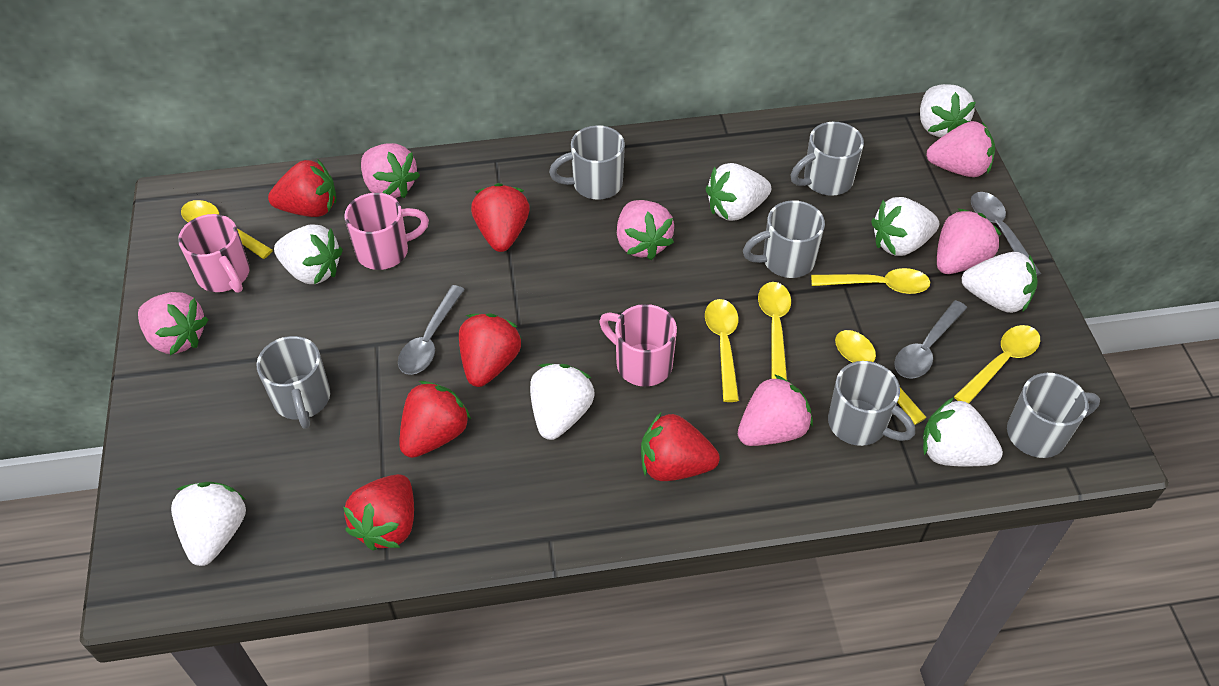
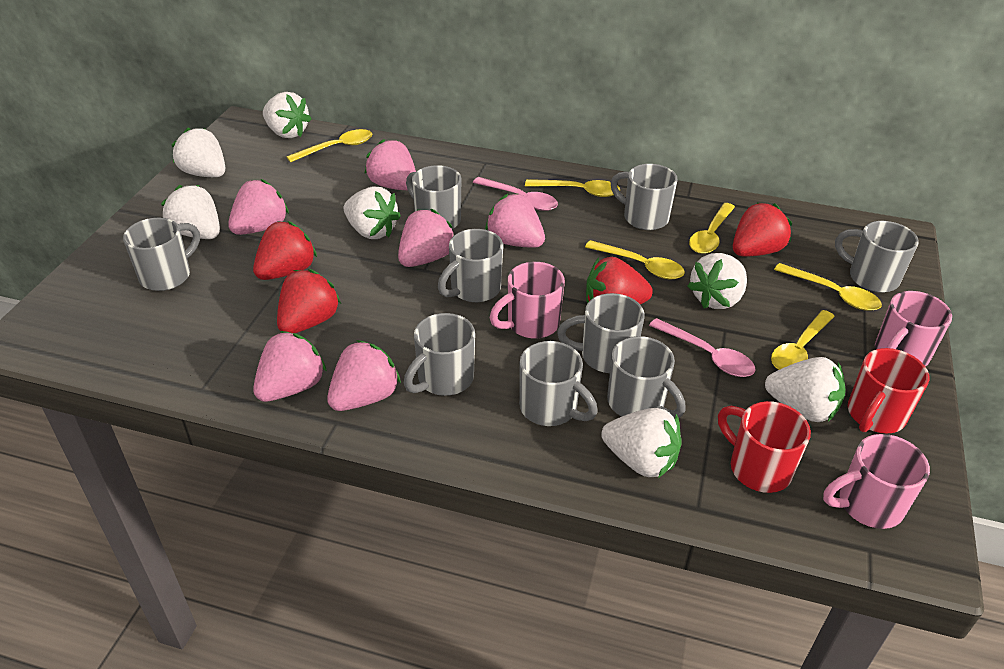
grey mug: [257,336,330,429] [549,125,625,200] [743,200,825,278] [791,122,864,196] [828,361,915,446] [1007,373,1100,458] = 6 -> [123,218,200,291] [404,313,475,396] [406,165,461,229] [438,229,503,302] [519,341,598,426] [557,293,645,373] [607,336,686,419] [610,164,678,230] [835,221,919,293] = 9
grey spoon: [398,285,465,375] [894,300,967,379] [971,192,1041,276] = 3 -> none = 0
pink spoon: none = 0 -> [473,177,558,211] [649,318,756,377] = 2
red mug: none = 0 -> [718,401,811,493] [848,348,929,433] = 2
red strawberry: [268,160,337,217] [343,474,414,551] [399,381,471,458] [459,313,521,387] [471,183,530,252] [641,413,720,481] = 6 -> [253,221,317,280] [277,269,341,333] [586,257,653,304] [733,203,792,257] = 4
white strawberry: [171,482,246,566] [274,224,343,284] [530,364,595,440] [706,163,771,221] [871,197,939,256] [920,84,976,137] [923,397,1003,467] [961,252,1038,313] = 8 -> [161,185,220,239] [172,127,225,177] [263,92,312,138] [343,186,401,239] [601,408,682,478] [688,253,747,309] [765,357,846,422] = 7

